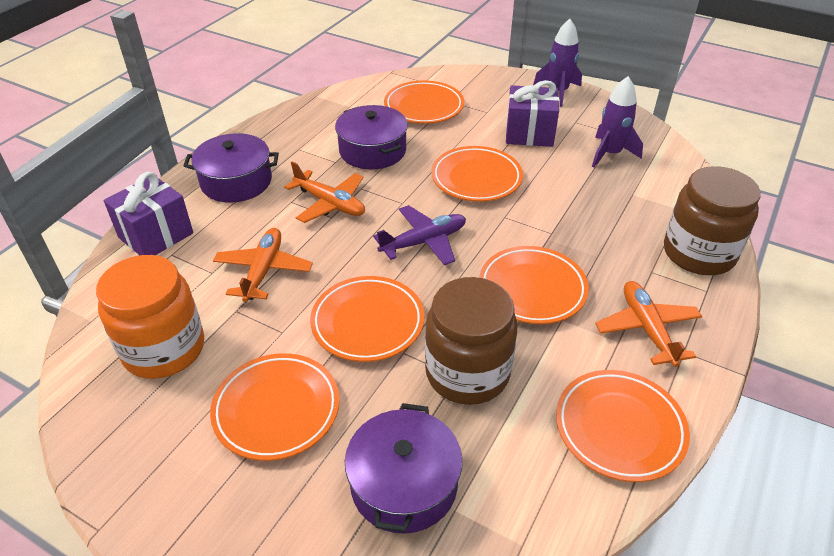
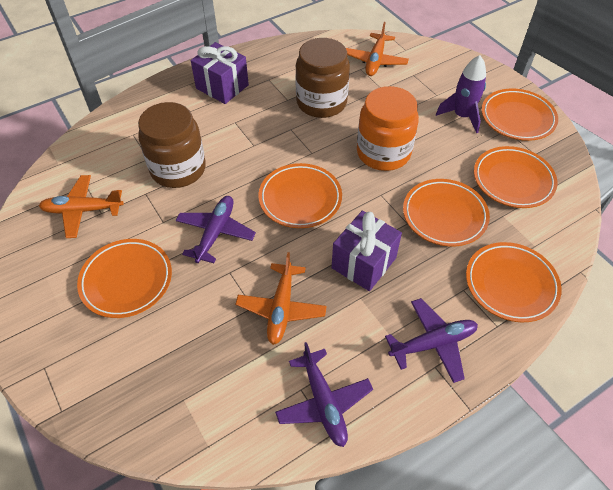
purple plane: [373,205,466,265] = 1 -> [176,196,256,263] [275,342,373,447] [385,298,478,383] = 3
purple pot: [183,133,279,203] [335,105,408,169] [345,403,462,534] = 3 -> none = 0
purple rocket: [533,19,582,107] [592,76,643,167] = 2 -> [436,55,486,133] = 1

